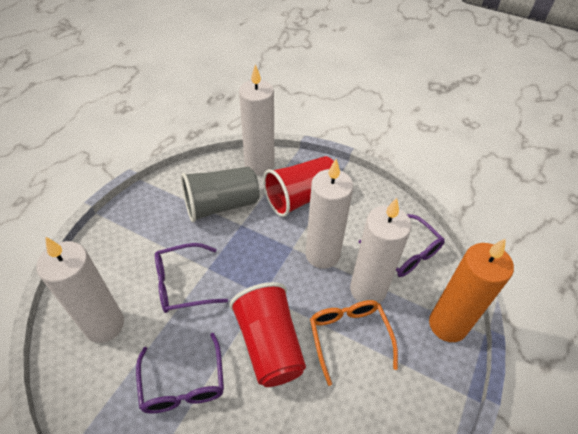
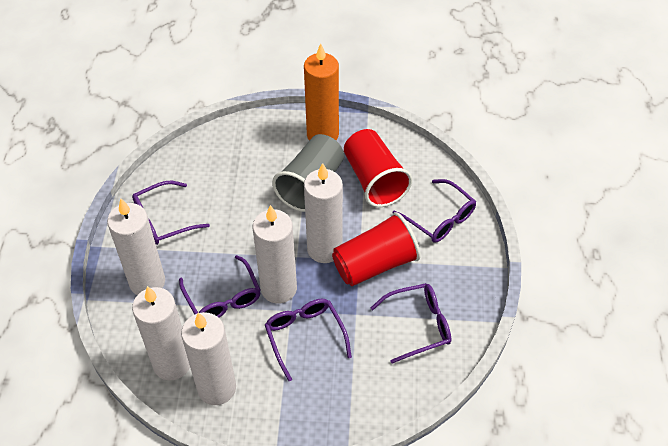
orange glasses: [310,300,398,386] = 1 -> none = 0
purple glasses: [136,333,224,413] [155,243,228,313] [359,214,445,277] = 3 -> [132,181,210,245] [179,255,261,318] [265,298,352,381] [371,283,451,364] [393,179,476,243] = 5
white candle: [36,236,124,343] [239,64,274,175] [306,159,353,269] [350,198,411,303] = 4 -> [107,198,165,295] [132,286,190,380] [181,312,236,405] [253,205,297,304] [304,163,343,263] = 5

